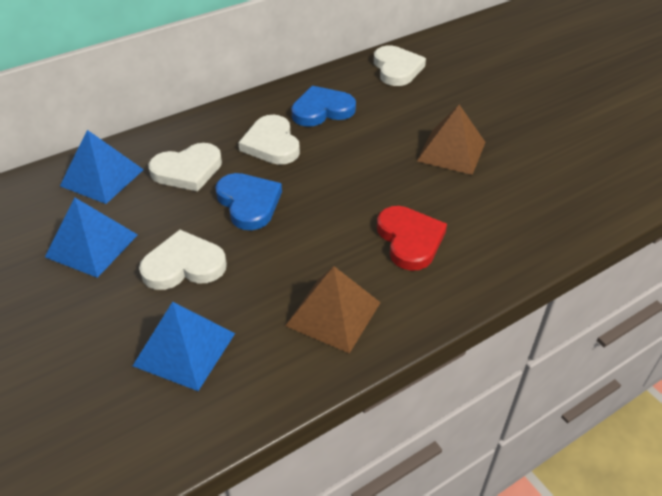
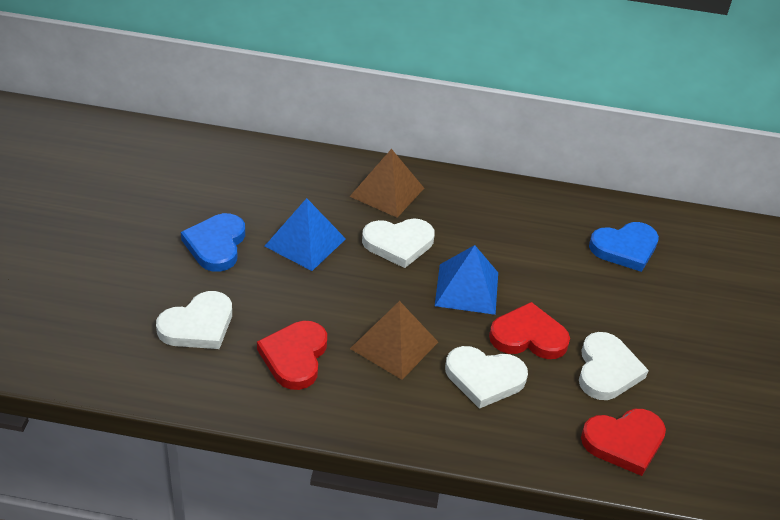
blue pyramid: [45,197,138,278] [60,130,144,204] [133,302,235,391] = 3 -> [265,198,346,271] [435,245,498,315] = 2
red heart: [377,206,447,271] = 1 -> [257,321,327,390] [489,302,570,359] [581,409,666,476] = 3

